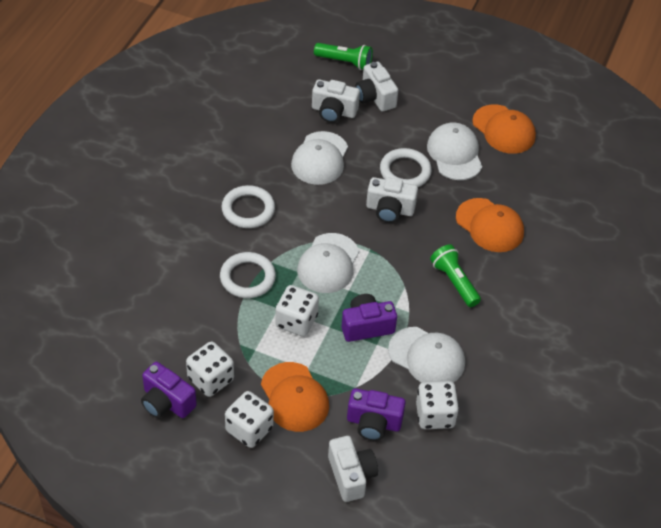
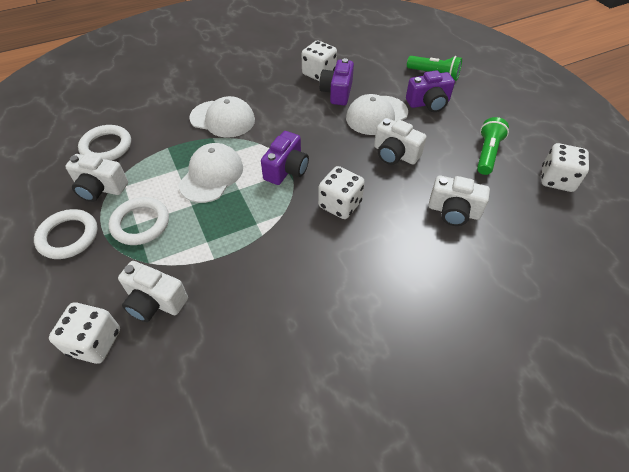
orange cap: [261,362,329,432] [456,198,524,252] [472,104,536,154] = 3 -> none = 0
white cap: [291,131,348,185] [297,233,359,293] [388,327,465,383] [427,122,482,180] = 4 -> [178,143,243,203] [189,96,255,138] [346,94,408,135] = 3

